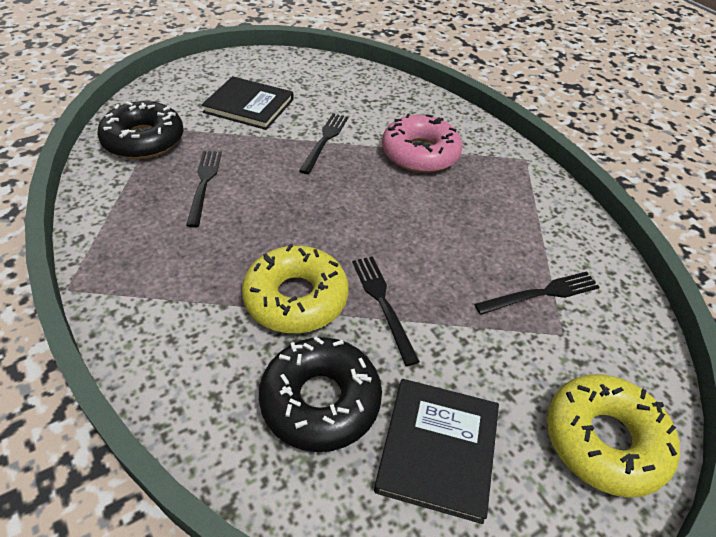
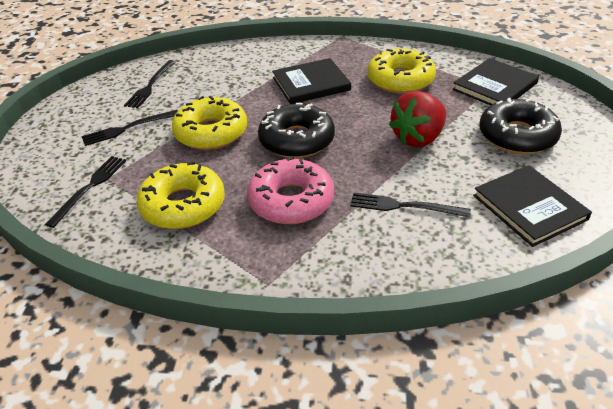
black book: [201,76,294,130] [374,379,499,524] = 2 -> [272,58,351,104] [452,58,539,106] [473,165,592,247] = 3
red strawberry: none = 0 -> [389,91,446,147] = 1
yellow donut: [242,244,348,333] [547,374,680,498] = 2 -> [137,162,225,229] [172,96,247,150] [367,49,436,94] = 3

